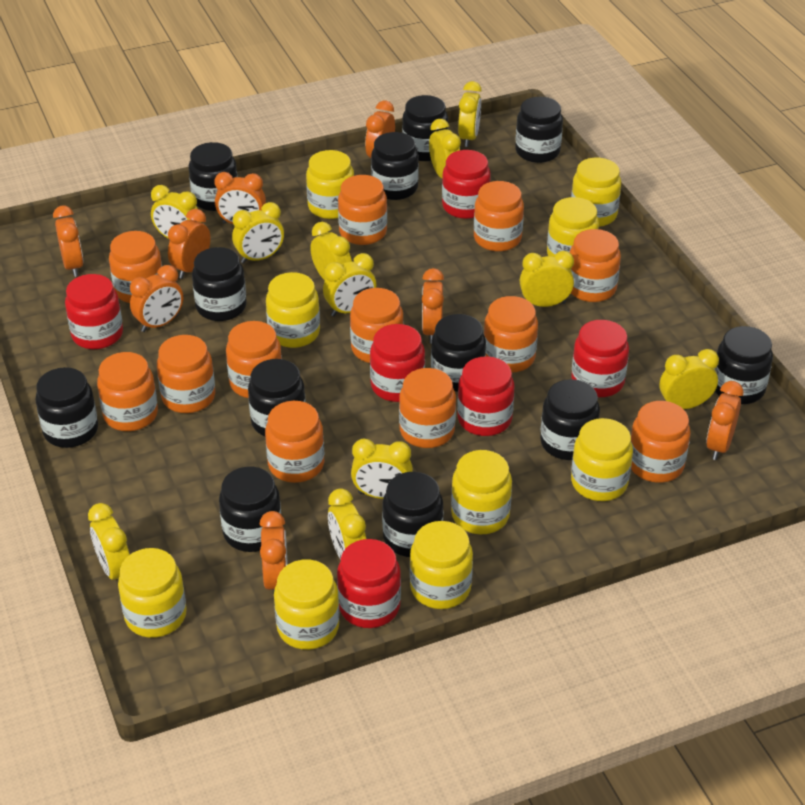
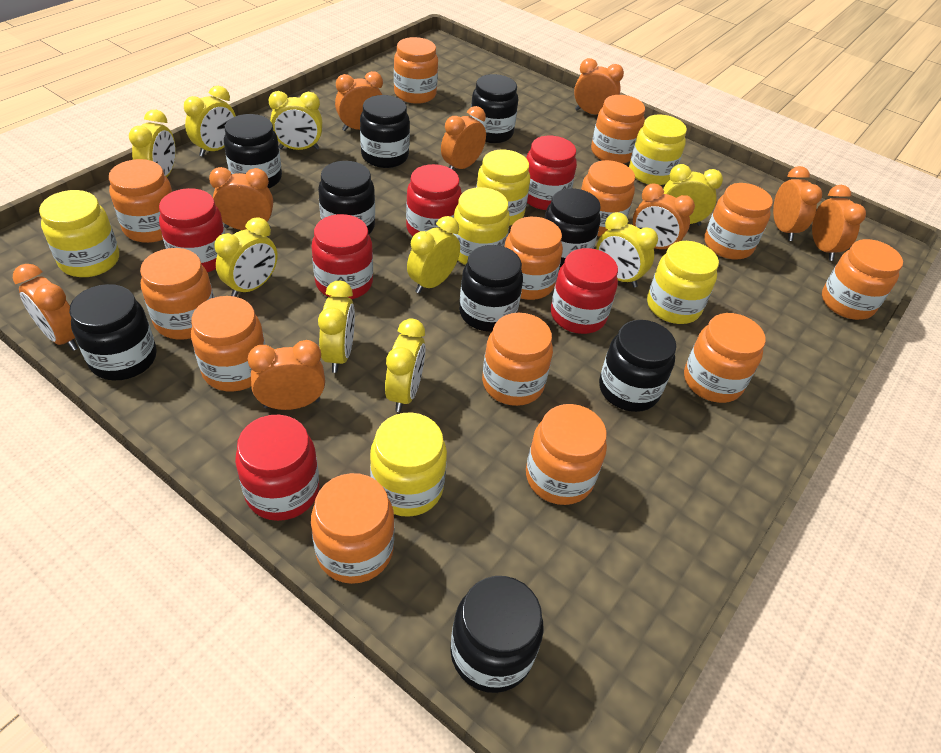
black jar: [35,367,98,448] [189,142,238,211] [192,247,246,321] [219,467,281,552] [248,359,306,436] [371,132,419,200] [382,472,443,557] [402,95,448,161] [431,314,486,392] [515,97,563,163] [540,379,600,460] [714,326,773,404] = 12 -> [69,284,157,380] [224,114,282,188] [318,161,375,235] [360,95,410,168] [450,576,544,693] [459,245,523,332] [470,74,518,143] [545,188,601,267] [599,320,676,412] = 9
orange clock: [53,206,84,277] [130,265,183,332] [168,209,211,279] [214,172,266,224] [259,511,288,593] [365,100,395,158] [422,268,444,344] [706,381,743,460] = 8 -> [13,264,78,351] [209,167,273,230] [247,340,325,410] [335,71,383,131] [441,106,486,170] [574,58,624,114] [633,183,695,249] [773,166,822,241] [812,185,866,261] = 9
orange jar: [97,352,158,431] [109,231,162,303] [157,335,215,413] [226,321,282,398] [265,401,324,483] [338,175,387,245] [350,288,404,363] [399,368,456,448] [474,181,524,251] [484,296,538,373] [570,229,621,302] [631,401,691,483] = 12 -> [109,159,172,243] [140,248,214,340] [191,296,265,391] [311,473,394,584] [394,37,438,104] [482,313,553,406] [504,217,563,300] [526,404,607,505] [581,160,635,237] [591,95,645,164] [684,313,766,403] [704,183,773,260] [822,239,903,320] = 13
yellow clock: [88,503,130,580] [151,185,201,239] [232,202,284,264] [310,222,352,280] [323,253,376,316] [328,488,366,560] [351,438,413,499] [429,119,461,178] [458,81,482,147] [520,251,574,307] [660,349,719,409] = 11 -> [129,110,176,177] [184,86,236,157] [214,217,278,297] [268,91,322,150] [318,281,355,373] [385,318,425,412] [407,216,460,294] [596,212,658,288] [663,164,723,226] = 9
yellow jar: [118,548,187,638] [266,272,320,348] [274,559,339,650] [306,150,354,219] [410,521,473,609] [451,450,512,534] [547,197,599,257] [571,158,621,227] [571,418,633,501] = 9 -> [39,190,119,277] [370,412,447,517] [452,187,510,265] [476,150,530,226] [629,114,687,185] [647,241,719,324] = 6

